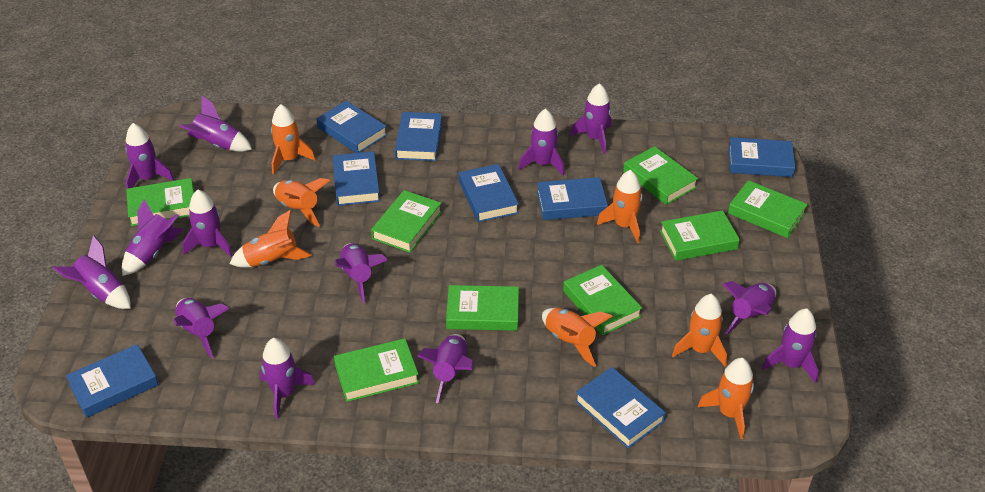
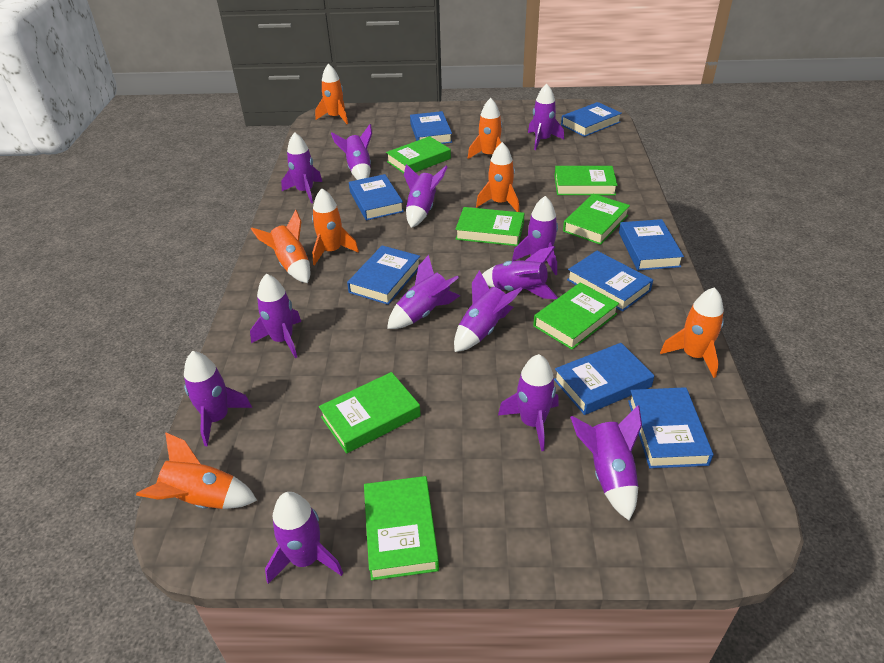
green book: [126,178,194,226] [334,338,419,402] [371,190,442,253] [446,285,519,331] [563,265,642,335] [623,146,698,205] [660,210,740,261] [728,180,808,238] = 8 -> [319,372,421,454] [364,476,439,580] [386,136,451,173] [455,207,525,246] [533,282,619,350] [555,166,618,195] [563,194,630,245] = 7

